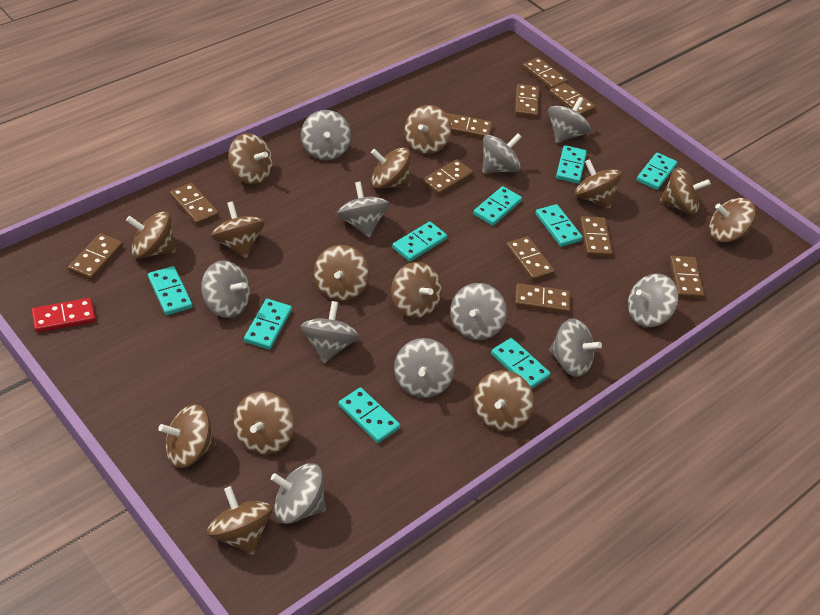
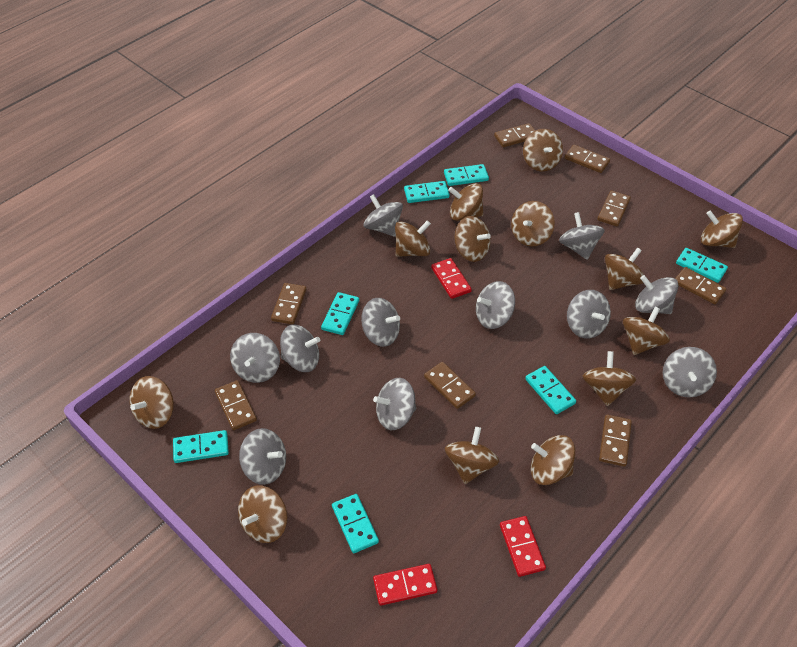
brown domino: [68,233,123,280] [170,183,219,225] [422,159,473,195] [447,113,493,138] [506,236,555,281] [515,84,539,118] [515,283,571,314] [522,57,568,89] [549,83,596,116] [580,216,613,257] [670,256,705,299] = 11 -> [215,380,257,430] [271,283,306,324] [424,362,476,409] [494,123,535,147] [565,145,610,173] [597,190,631,226] [599,414,632,467] [675,267,726,304] = 8
brown spinning top: [126,211,176,258] [158,404,216,468] [207,486,272,555] [211,201,265,258] [228,133,273,185] [233,391,295,455] [313,245,370,301] [371,148,411,189] [391,262,441,319] [404,105,452,155] [474,370,534,432] [575,159,622,209] [660,167,711,215] [709,198,756,242] = 14 -> [129,376,174,429] [238,486,287,543] [395,220,431,257] [445,427,499,484] [448,183,483,221] [454,216,491,262] [511,201,555,246] [523,129,563,171] [531,435,575,485] [583,351,636,406] [605,247,644,290] [623,307,670,355] [701,211,743,248] = 13
red domino: [32,298,96,333] = 1 -> [373,564,437,606] [431,258,472,299] [500,516,546,577] = 3
turquoise domino: [148,266,193,315] [244,299,292,350] [338,387,400,443] [392,222,447,262] [473,186,522,226] [491,338,551,389] [535,204,583,247] [556,145,587,184] [636,153,677,190] = 9 -> [173,430,229,463] [321,292,359,335] [332,494,379,553] [404,181,450,203] [444,164,489,186] [525,366,576,414] [676,248,728,283] = 7

